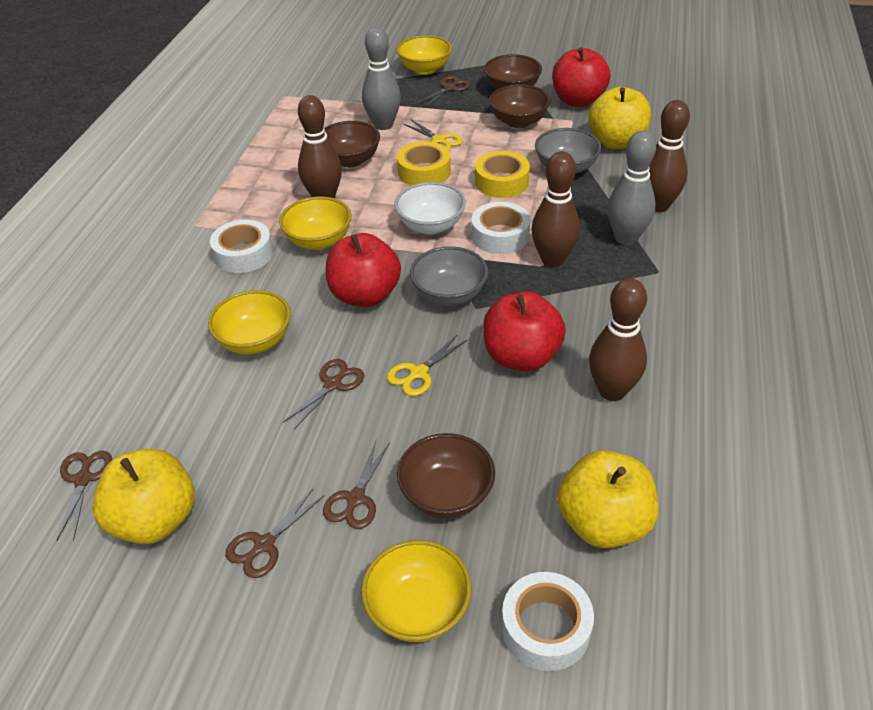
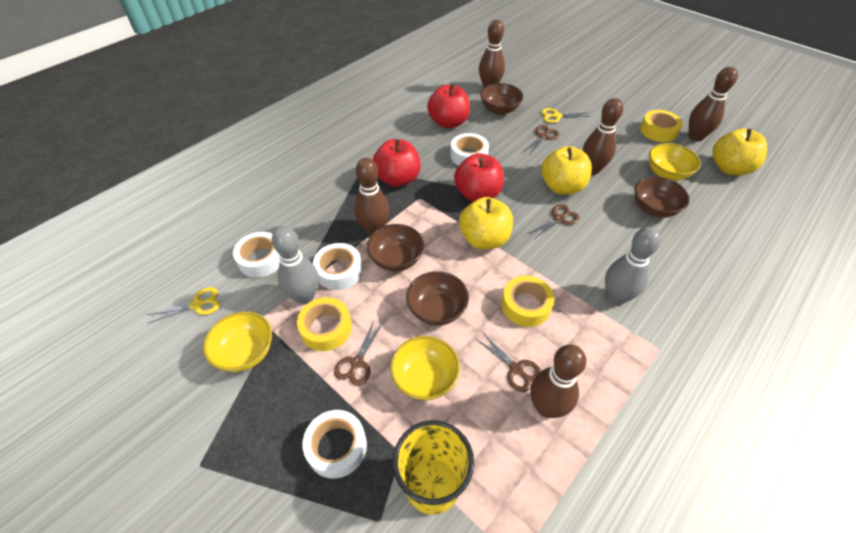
brown bowling pin: [298,95,342,198] [531,151,580,267] [589,278,647,401] [649,100,690,212] = 4 -> [354,158,390,235] [479,20,505,87] [530,344,586,418] [583,98,623,175] [689,67,738,142] = 5
brown scissors: [56,451,112,541] [225,489,324,578] [283,359,364,429] [323,441,390,529] [418,76,471,107] = 5 -> [334,321,383,386] [476,332,541,392] [523,125,559,154] [528,204,580,239] = 4
grey bowl: [410,246,488,306] [535,128,602,174] = 2 -> none = 0
white bowl: [395,182,466,234] = 1 -> none = 0
white tape: [210,220,273,273] [472,202,530,254] [502,572,594,671] = 3 -> [233,232,280,278] [302,410,367,478] [313,243,363,290] [450,133,489,166] = 4
yellow bowl: [208,290,291,354] [279,196,352,250] [361,540,471,642] [396,35,452,75] = 4 -> [203,312,272,372] [390,336,460,400] [649,143,701,180] = 3
yellow cup: none = 0 -> [393,420,474,515] = 1
yellow tape: [397,141,451,186] [475,151,530,198] = 2 -> [297,297,352,351] [502,276,554,327] [640,110,683,142] = 3

